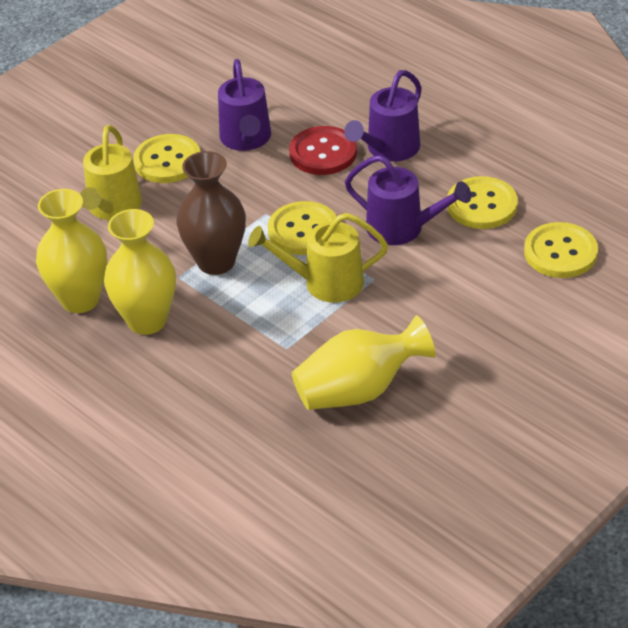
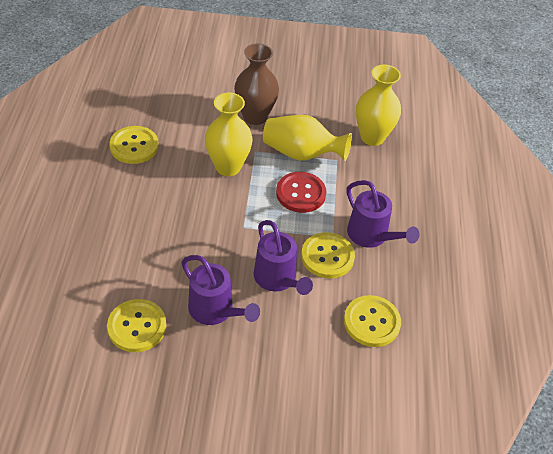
yellow watering can: [80,125,142,220] [248,213,388,303] = 2 -> none = 0

